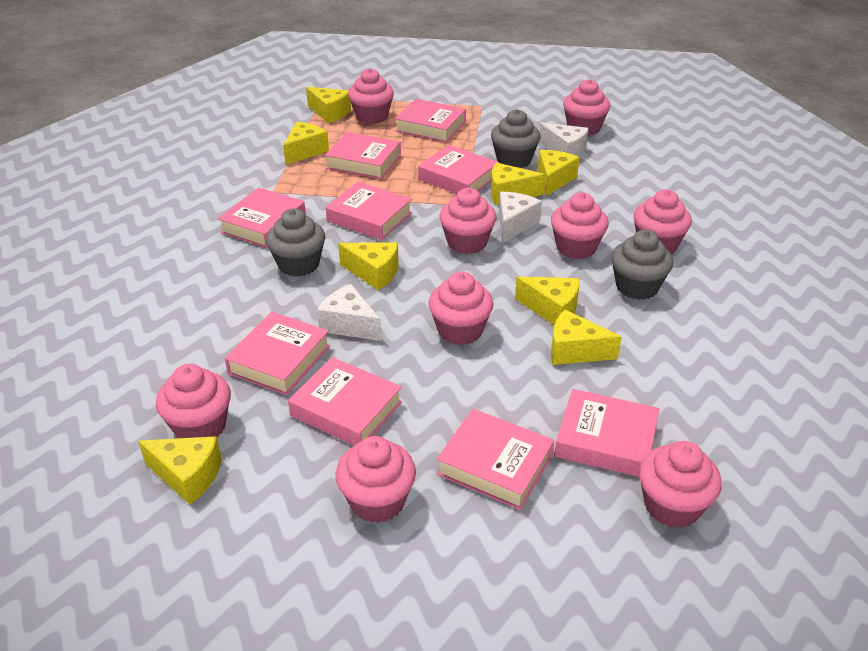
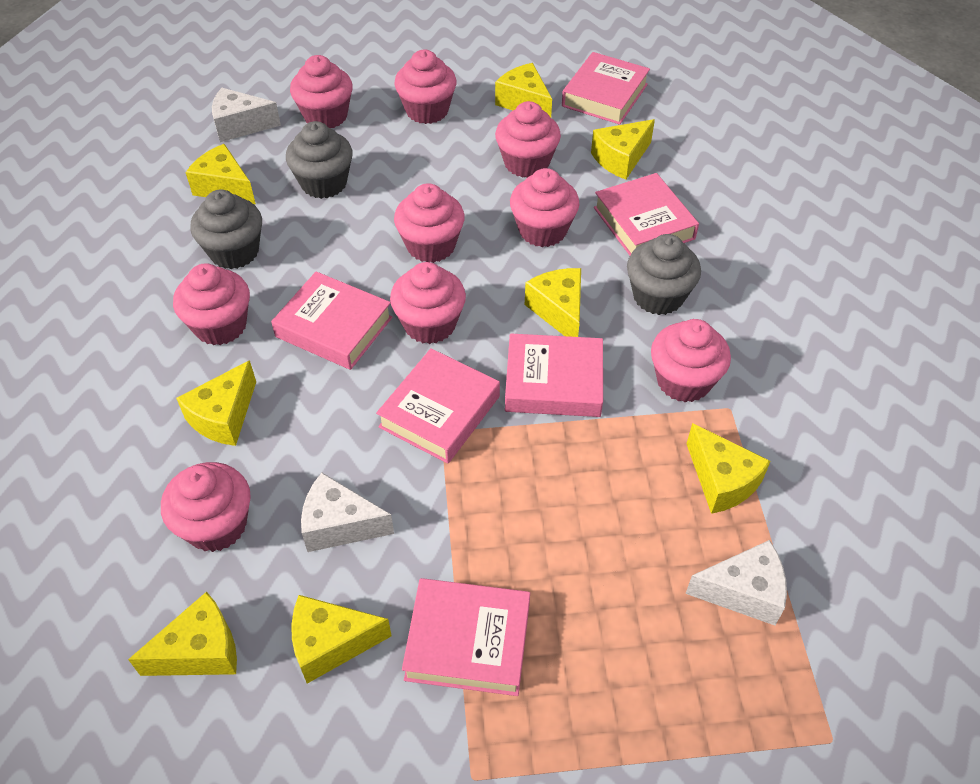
pink book: [218,187,306,248] [225,312,330,395] [288,357,402,446] [325,132,401,179] [326,182,412,240] [395,99,466,143] [418,145,499,194] [437,409,555,510] [554,389,659,477] = 9 -> [271,271,393,370] [376,348,500,464] [402,578,530,696] [505,334,603,417] [562,52,650,125] [594,173,699,256] = 6

